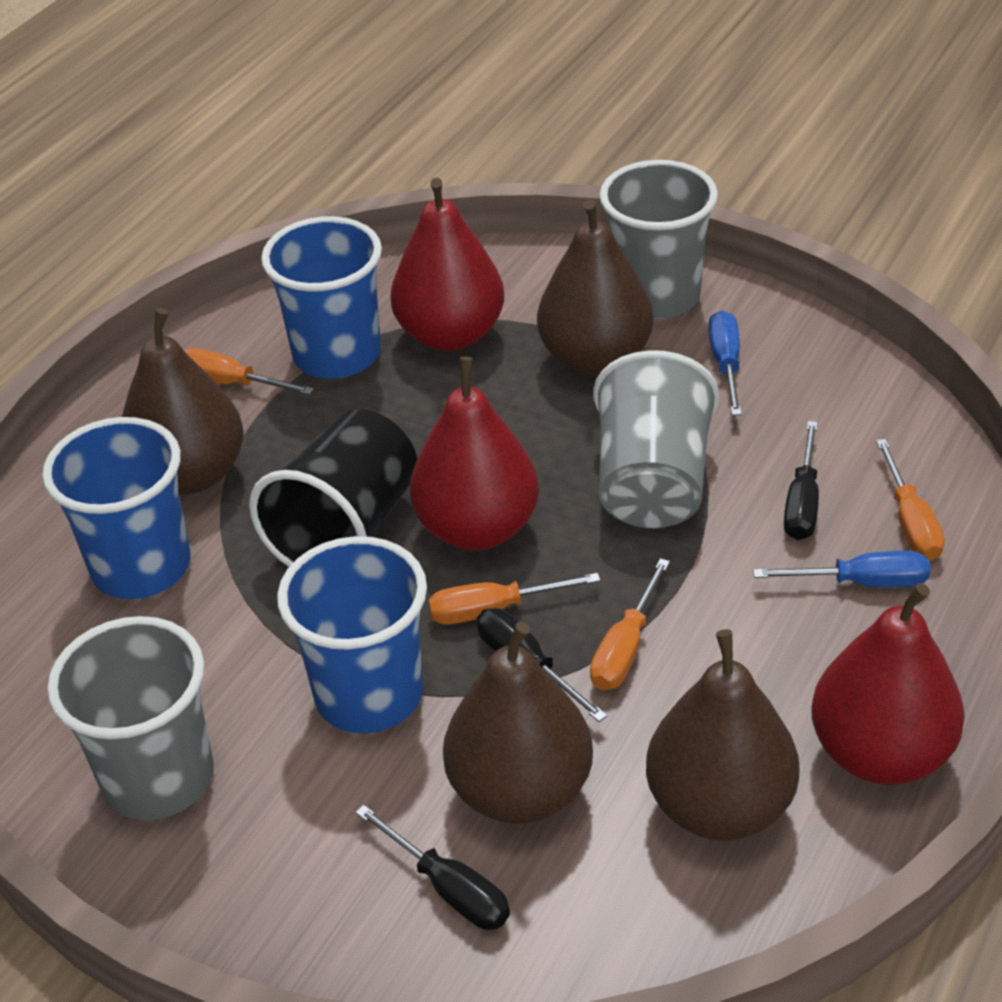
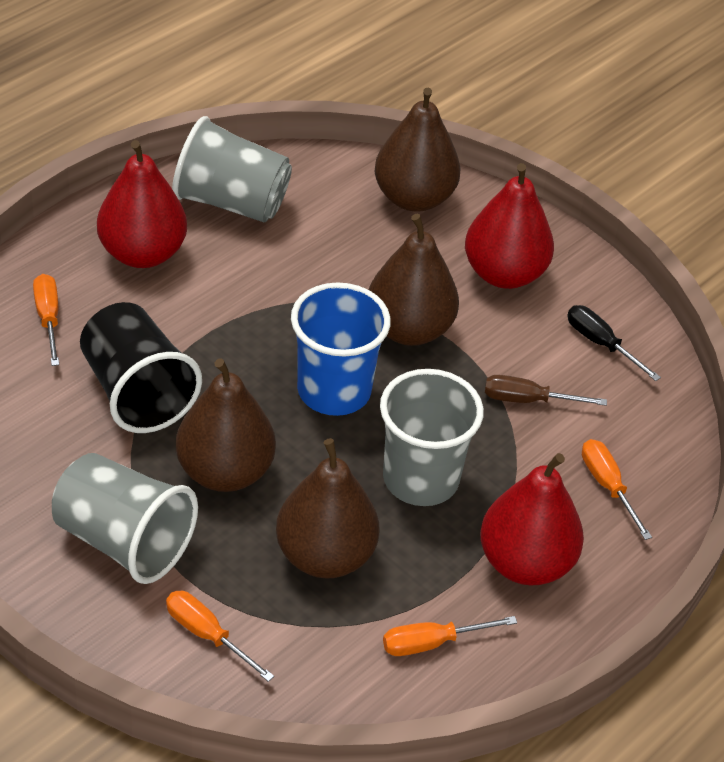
black screwdriver: [355,805,510,930] [476,608,607,722] [784,421,819,540] = 3 -> [567,305,661,381] = 1
blue cup: [42,417,190,599] [261,216,382,379] [277,536,427,733] = 3 -> [291,282,391,416] = 1
blue screwdriver: [708,310,742,416] [753,551,930,587] = 2 -> none = 0
brown screwdriver: none = 0 -> [485,375,607,406] = 1

